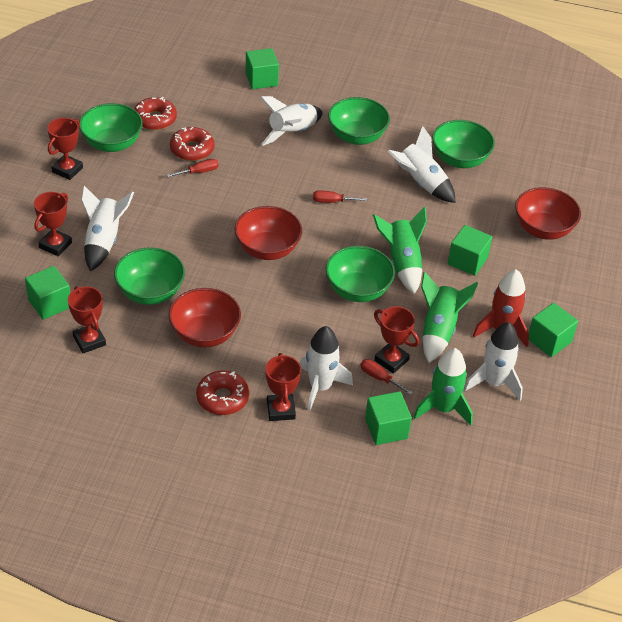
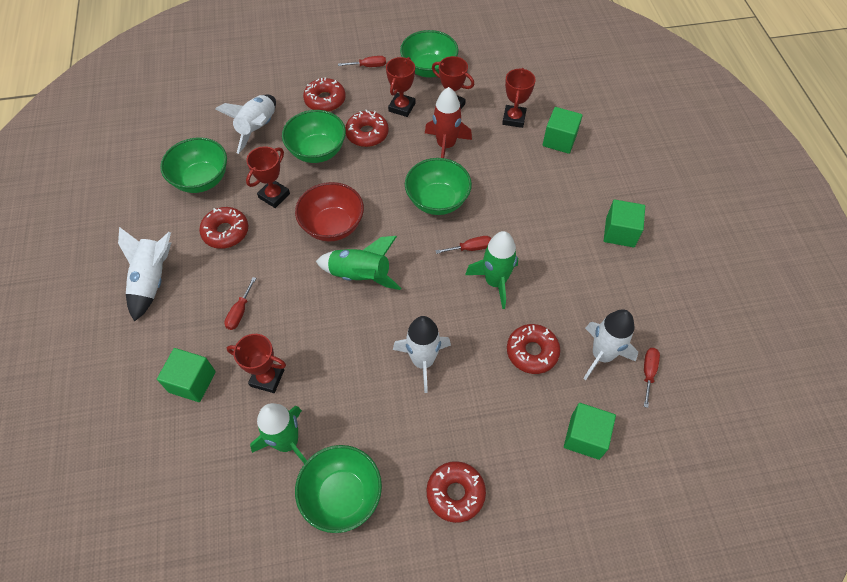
green cube: [25,266,70,320] [245,48,279,89] [365,391,412,445] [448,225,492,276] [529,303,578,357] = 5 -> [157,348,216,402] [543,107,583,154] [564,403,616,460] [604,200,645,248] = 4
red bowl: [169,288,241,348] [234,206,302,260] [515,187,581,240] = 3 -> [295,182,364,242] = 1
red donut: [134,97,177,130] [170,127,214,161] [196,370,249,415] = 3 -> [199,207,248,249] [303,77,346,112] [345,110,389,147] [427,461,486,523] [507,324,560,374] = 5
red screwdriver: [167,159,219,177] [313,190,367,203] [360,359,413,395] = 3 -> [224,277,256,330] [338,56,386,67] [435,236,492,254] [644,348,660,408] = 4
white rocket: [81,186,134,271] [260,96,322,146] [300,326,353,411] [388,126,456,203] [464,322,523,400] = 5 -> [118,227,171,322] [215,95,276,154] [393,316,451,393] [583,309,638,380] = 4

